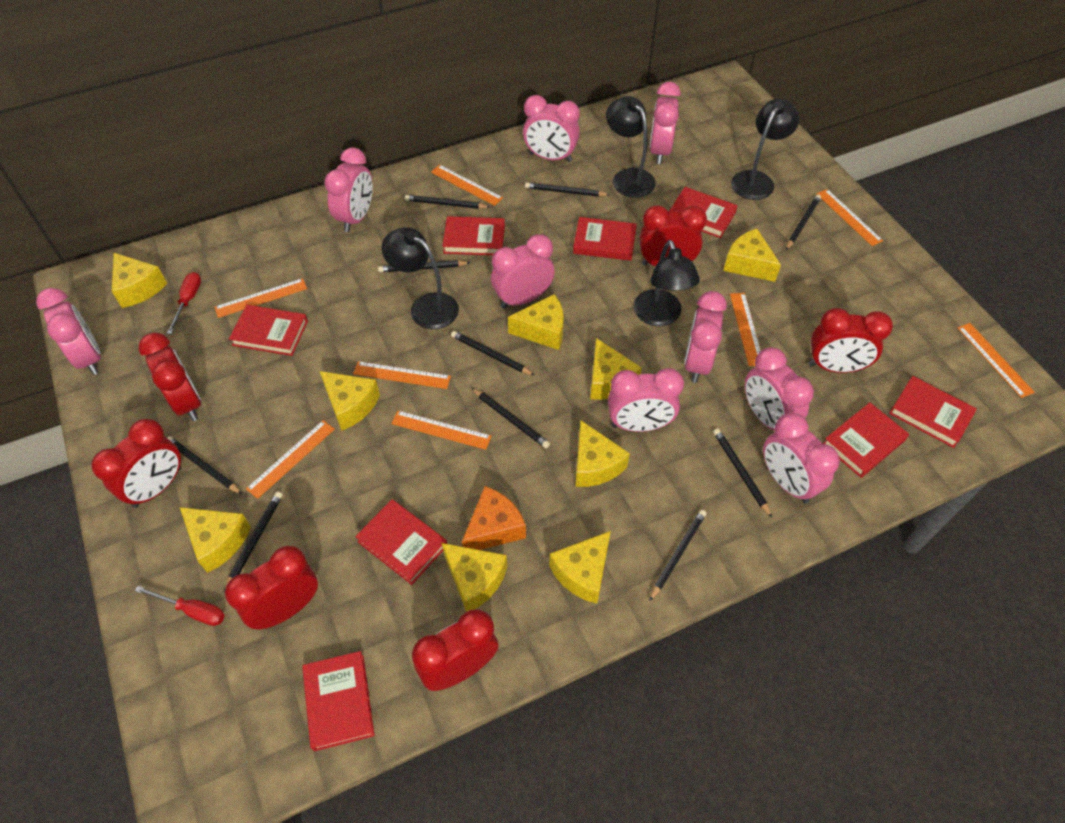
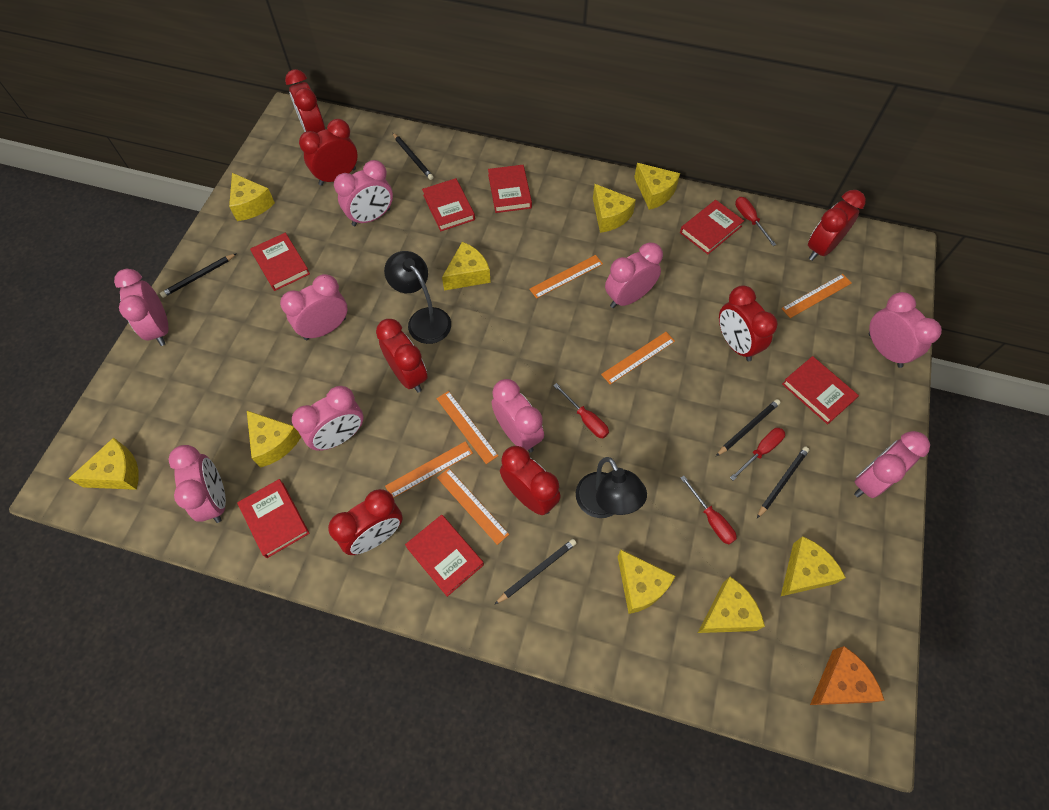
black lamp: [382,227,459,329] [606,96,656,198] [633,240,700,326] [731,99,799,200] = 4 -> [384,251,451,344] [576,457,647,518] = 2
black pencil: [167,436,242,494] [224,491,283,593] [378,260,471,273] [405,195,490,209] [451,331,535,375] [472,388,550,448] [525,182,610,197] [649,509,707,601] [713,428,772,518] [786,194,821,250] = 10 -> [160,253,237,298] [392,132,434,180] [495,539,577,604] [716,399,780,456] [757,447,809,518] = 5
orange ruler: [214,278,307,318] [246,420,335,499] [353,361,451,389] [391,410,492,450] [431,165,503,206] [730,293,761,366] [816,189,883,246] [958,323,1034,398] = 8 -> [385,441,473,498] [436,391,498,464] [437,468,509,545] [529,255,603,299] [601,332,675,384] [781,274,852,318] = 6
red book: [229,305,308,356] [302,651,375,751] [355,499,447,585] [442,216,505,255] [573,217,637,261] [669,187,738,238] [823,402,909,478] [889,376,977,448] = 8 -> [237,479,310,558] [250,233,310,291] [405,515,484,597] [422,178,475,231] [488,165,532,213] [680,200,744,254] [782,356,859,424] = 7
red clock: [91,419,181,508] [138,332,201,421] [225,546,318,629] [412,609,499,691] [640,205,707,266] [809,308,893,373] = 6 -> [285,69,325,133] [299,119,358,186] [328,489,403,555] [376,319,427,393] [500,446,561,515] [719,285,777,361] [808,190,866,261] = 7
red screwdriver: [135,586,225,626] [167,272,201,334] = 2 -> [553,383,609,438] [681,476,737,544] [730,428,785,481] [735,197,776,246] = 4

